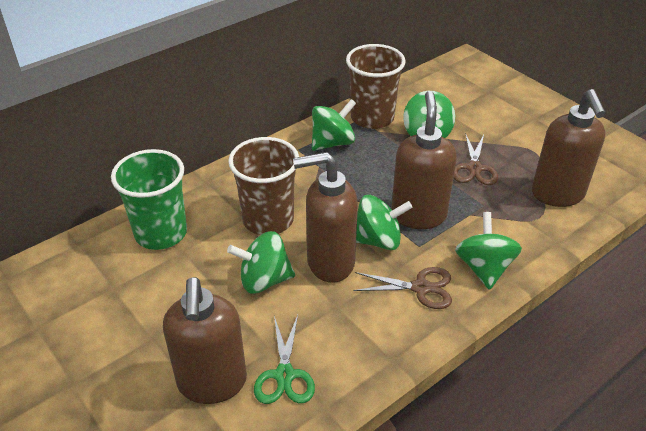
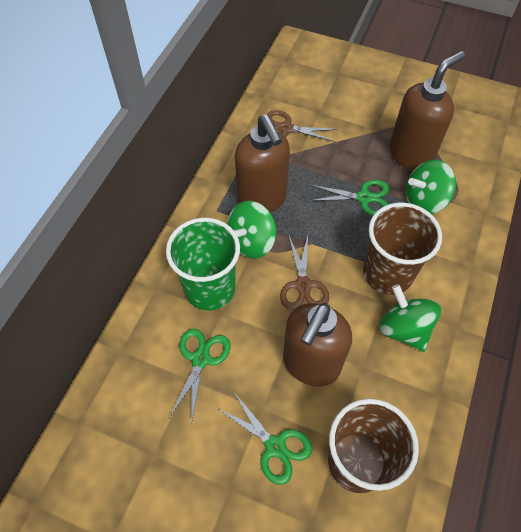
brown soap dispenser: [163,277,247,404] [293,152,358,283] [391,91,457,229] [532,89,606,207] = 4 -> [235,115,290,213] [283,303,352,386] [389,51,465,170] = 3
green scissors: [254,315,315,404] = 1 -> [169,328,231,425] [217,391,312,485] [309,180,389,215] = 3
green spinning top: [227,231,295,294] [312,99,356,151] [356,195,413,250] [403,91,455,138] [455,212,522,290] = 5 -> [227,201,277,258] [379,284,441,352] [406,160,456,214] = 3

